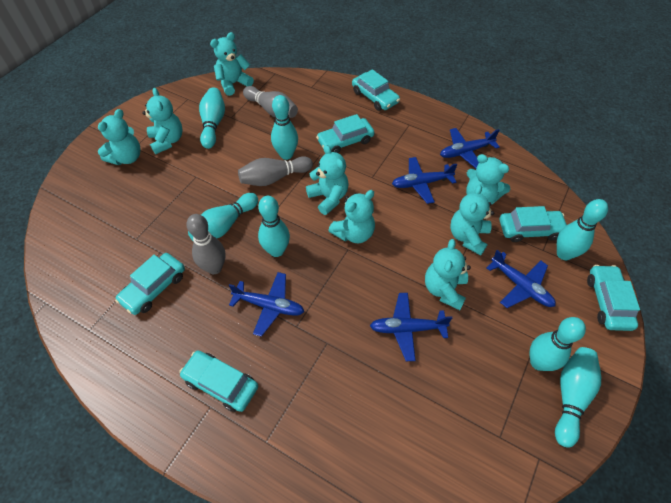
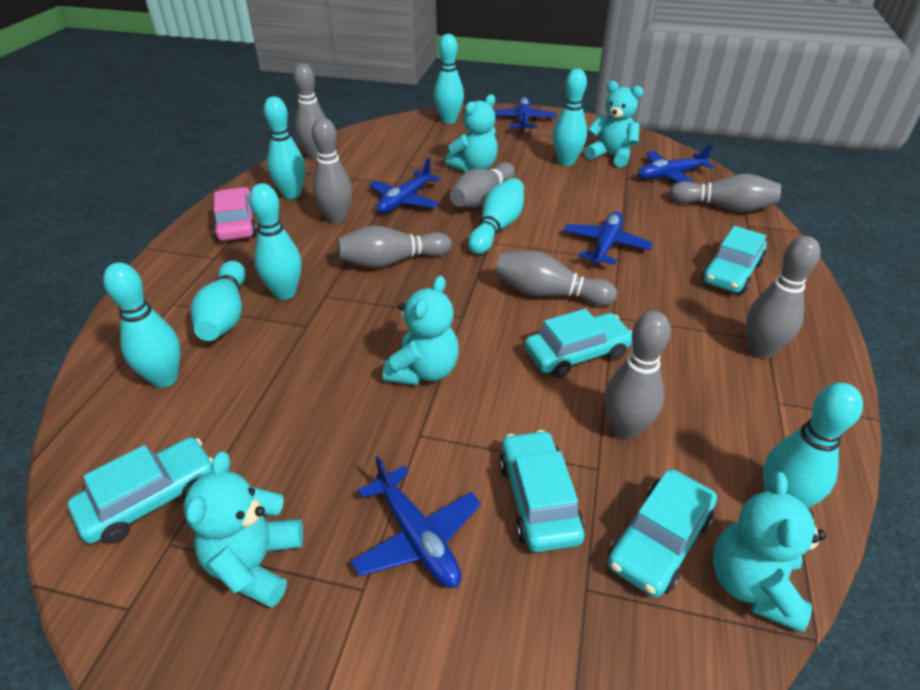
grey bowling pin: [186,214,225,274] [238,156,313,186] [243,86,298,118] = 3 -> [293,63,326,160] [312,118,352,224] [337,226,452,268] [450,162,515,208] [495,251,617,306] [604,311,671,440] [669,174,781,212] [746,236,821,359] = 8
pink car: none = 0 -> [213,187,257,241] = 1
turquoise bowling pin: [188,193,258,242] [199,87,225,149] [258,196,290,257] [271,95,298,160] [530,317,586,371] [555,347,601,448] [557,199,608,260] = 7 -> [103,262,181,388] [191,261,246,341] [249,183,301,300] [263,97,305,199] [434,34,464,124] [468,178,524,254] [553,69,587,166] [763,383,863,508] = 8
turquoise car: [115,253,185,315] [179,351,258,412] [316,114,374,153] [352,69,400,111] [500,206,567,242] [587,265,640,331] = 6 -> [68,437,213,544] [499,430,584,552] [524,309,632,378] [608,469,717,597] [702,226,767,294] = 5
turquoise teddy bear: [98,109,141,165] [142,88,183,154] [210,32,254,96] [306,145,349,215] [328,190,375,243] [425,239,471,310] [450,185,494,255] [466,154,510,204] = 8 -> [184,452,303,608] [383,276,459,385] [445,94,498,172] [584,81,643,167] [713,472,826,633] = 5

